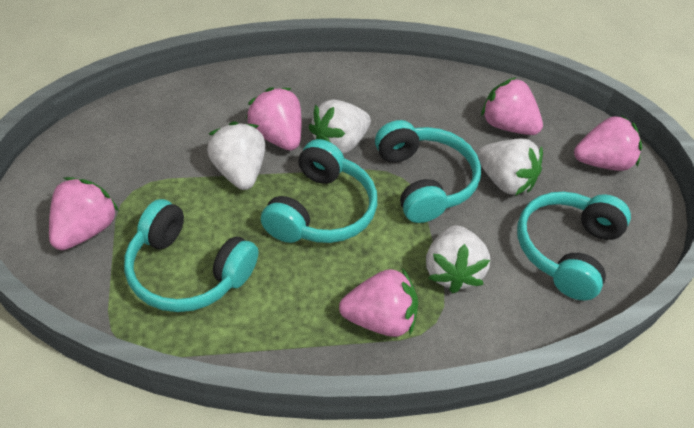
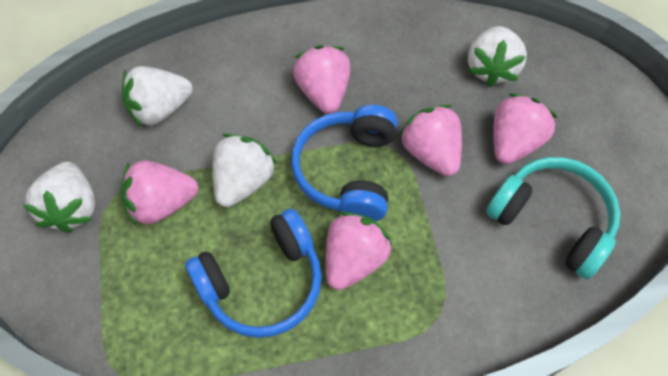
blue headphones: none = 0 -> [185,209,322,338] [291,105,398,221] = 2
turquoise headphones: [124,199,259,312] [261,139,377,243] [375,120,481,223] [517,192,631,301] = 4 -> [486,157,620,279] = 1

